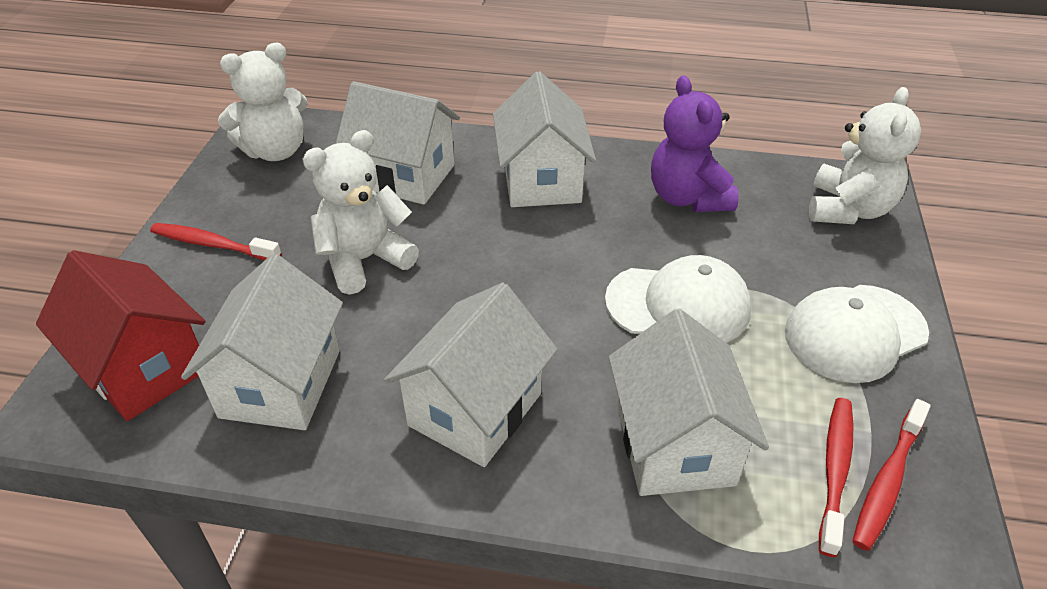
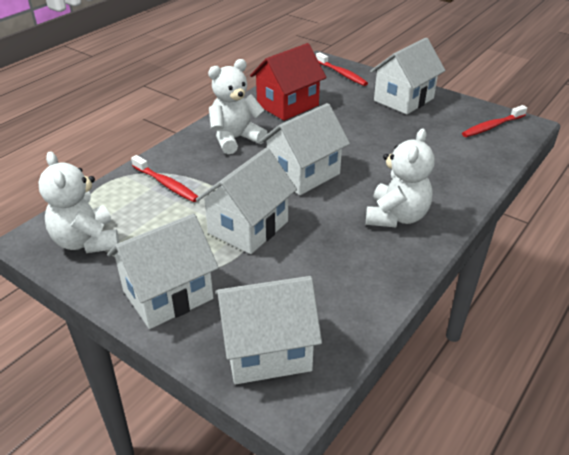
purple teddy bear: [651,75,739,212] = 1 -> none = 0
white cap: [605,255,751,343] [785,285,929,383] = 2 -> none = 0

